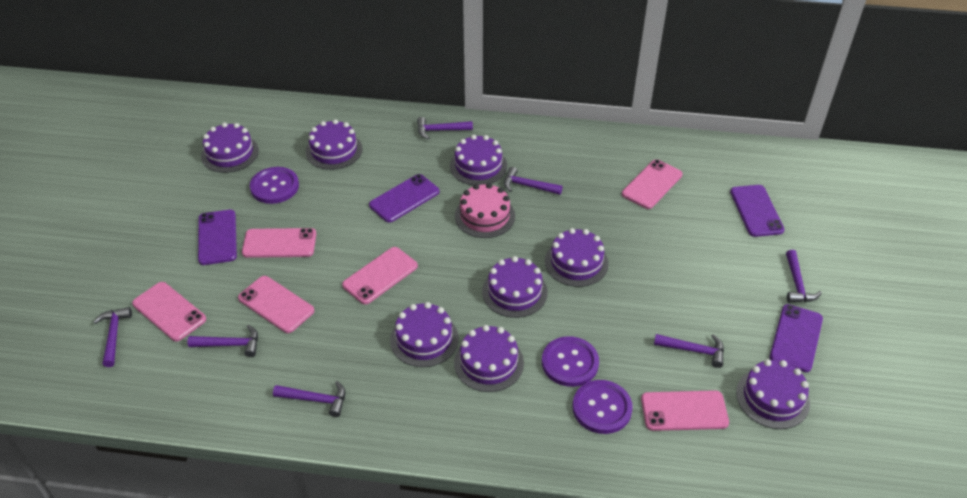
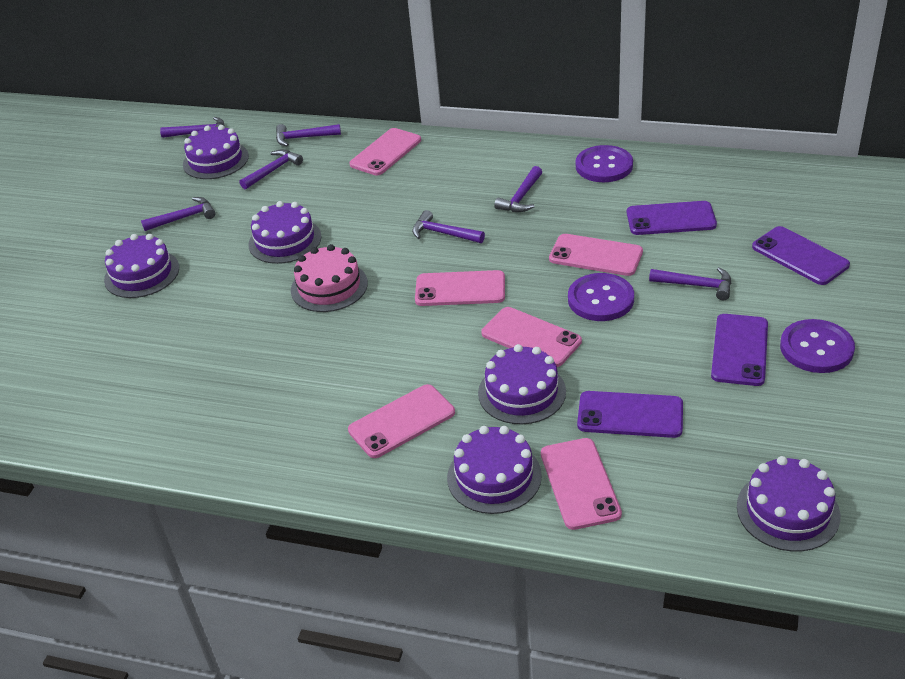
purple cake: [201,123,259,173] [306,119,362,170] [390,302,459,367] [450,135,507,185] [454,325,524,392] [482,256,548,318] [545,228,609,287] [736,359,810,429] = 8 -> [104,234,179,298] [183,125,249,179] [248,201,322,264] [447,426,542,514] [478,344,566,424] [737,456,840,552] = 6

